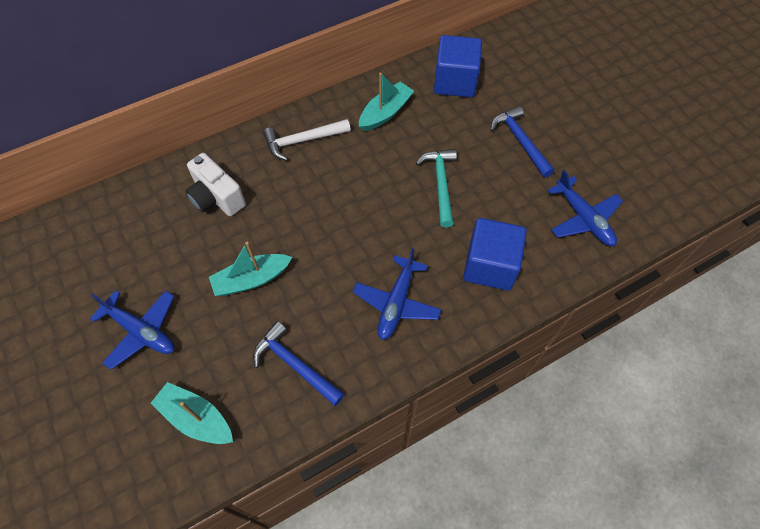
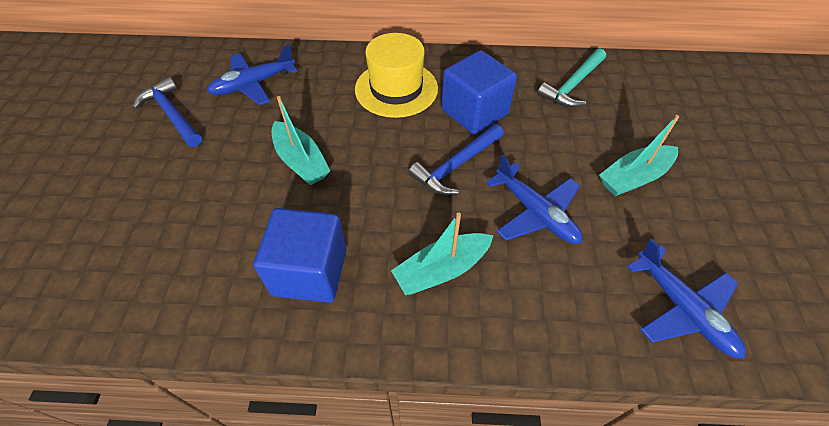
white camera: [185,153,246,216] = 1 -> none = 0
white hammer: [263,119,351,161] = 1 -> none = 0
yellow hat: none = 0 -> [355,33,438,118] = 1

